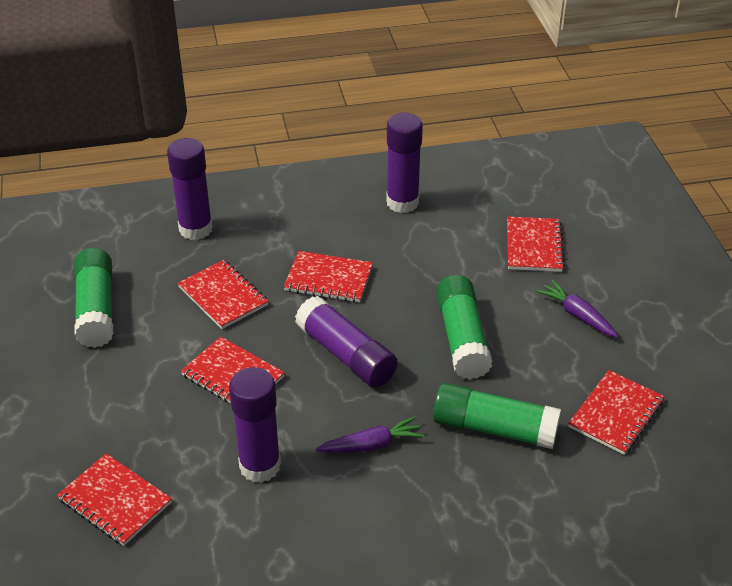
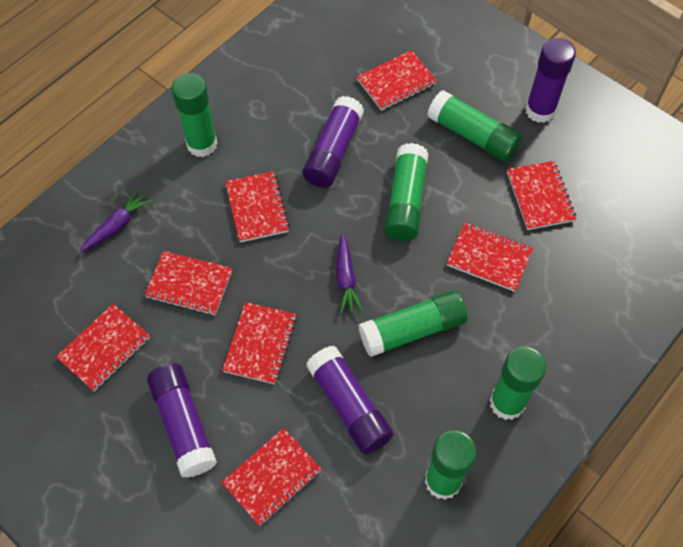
green glue stick: [74,248,113,348] [433,383,561,449] [436,275,492,379] = 3 -> [171,73,217,157] [359,290,467,357] [385,143,429,241] [425,430,477,500] [427,90,522,162] [490,346,546,420] = 6
red notebook: [57,453,172,546] [178,260,269,329] [181,337,285,404] [284,251,373,302] [507,216,565,272] [568,370,664,455] = 6 -> [56,304,150,391] [144,251,232,315] [221,428,322,526] [222,302,297,384] [225,171,290,242] [357,50,437,111] [447,223,533,292] [507,161,576,230] = 8

